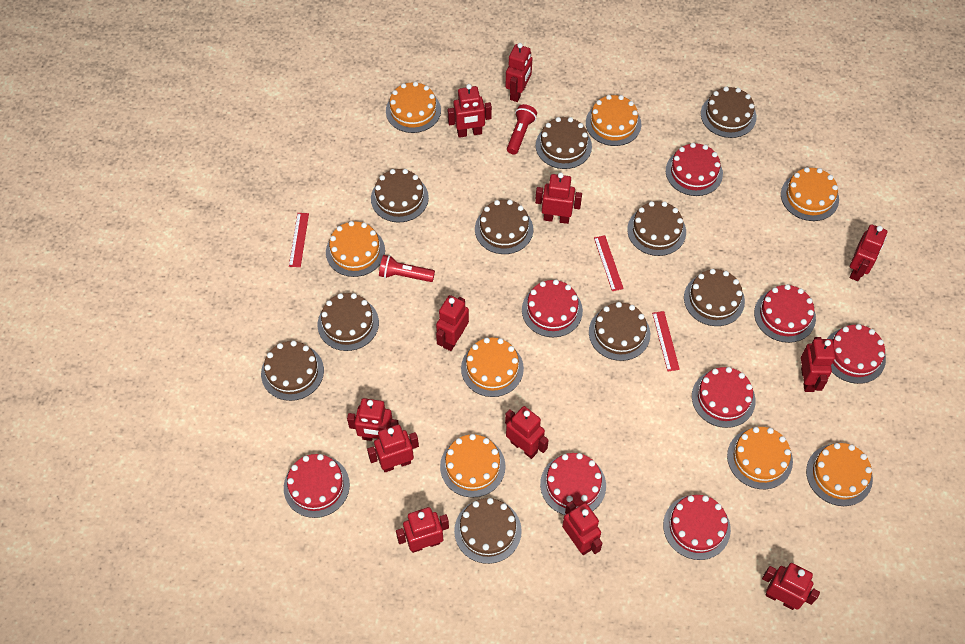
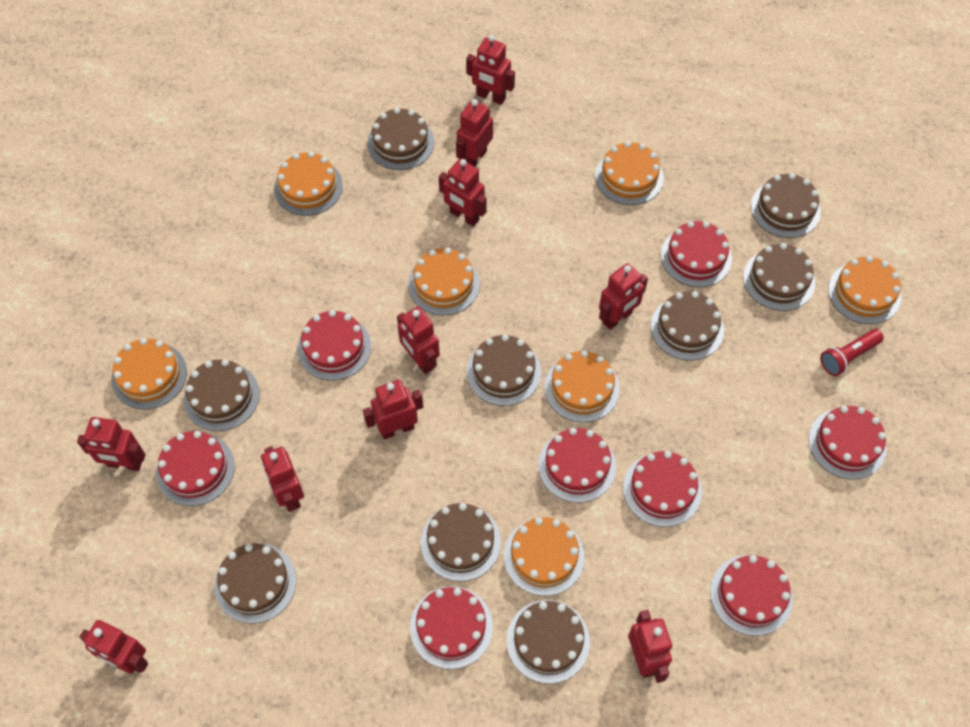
brown cake: [261,341,324,401] [318,293,379,351] [371,169,429,222] [454,498,522,564] [475,200,533,254] [536,117,592,169] [589,302,650,361] [627,201,686,256] [684,269,745,326] [701,86,756,138] = 10 -> [184,359,259,431] [214,544,296,624] [367,108,434,170] [421,503,501,581] [467,334,541,406] [506,600,590,684] [651,291,724,360] [743,243,815,311] [751,173,821,238] = 9
orange cake: [326,221,385,277] [386,82,441,133] [440,434,506,498] [461,338,524,397] [586,95,641,146] [727,427,793,489] [781,167,839,221] [806,443,873,506] = 8 -> [111,338,187,409] [274,152,343,216] [408,248,480,316] [504,517,585,596] [544,350,620,422] [595,141,664,205] [828,256,901,324] = 7
red flashlight: [379,255,435,282] [507,104,537,155] = 2 -> [820,329,884,376] = 1
red robot: [347,398,399,441] [367,425,419,472] [396,507,449,553] [436,295,469,351] [448,84,492,138] [505,43,532,102] [505,406,549,459] [535,173,582,224] [562,501,603,555] [762,563,820,610] [801,337,835,392] [850,224,887,281] = 12 -> [77,417,146,471] [79,620,148,674] [261,446,304,512] [363,380,423,440] [397,307,440,374] [439,159,487,227] [456,99,493,167] [466,35,515,105] [599,263,648,330] [628,610,672,683] = 10
red ruler: [289,213,309,267] [594,235,624,291] [652,311,680,371] = 3 -> none = 0

